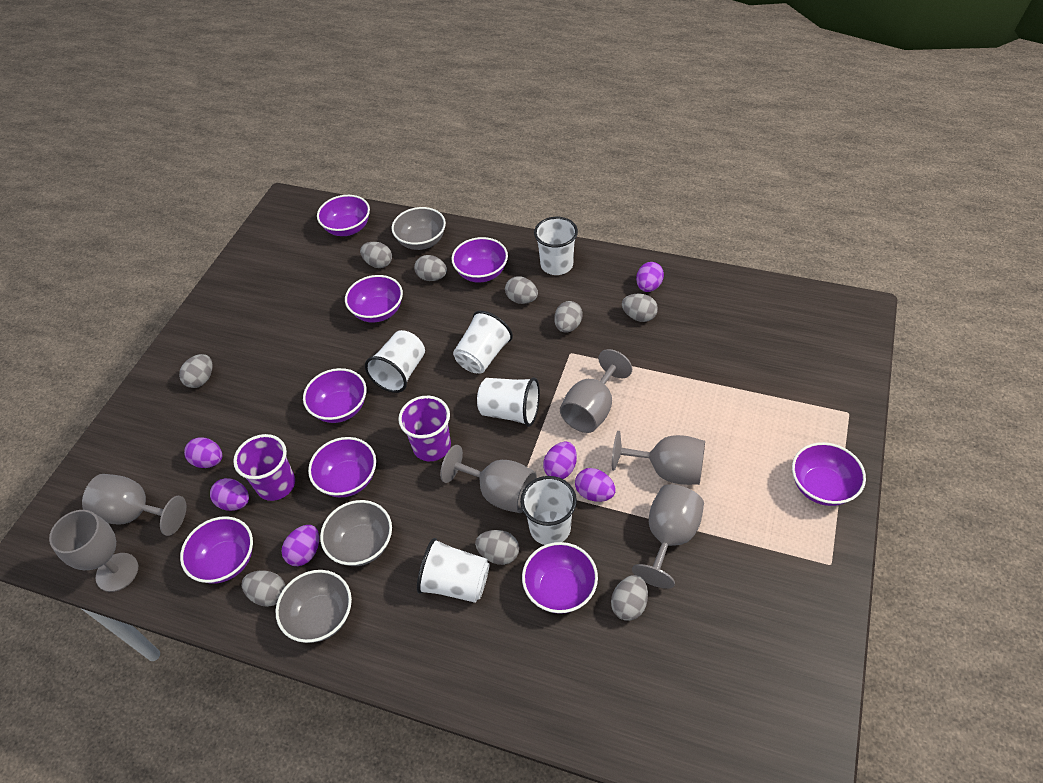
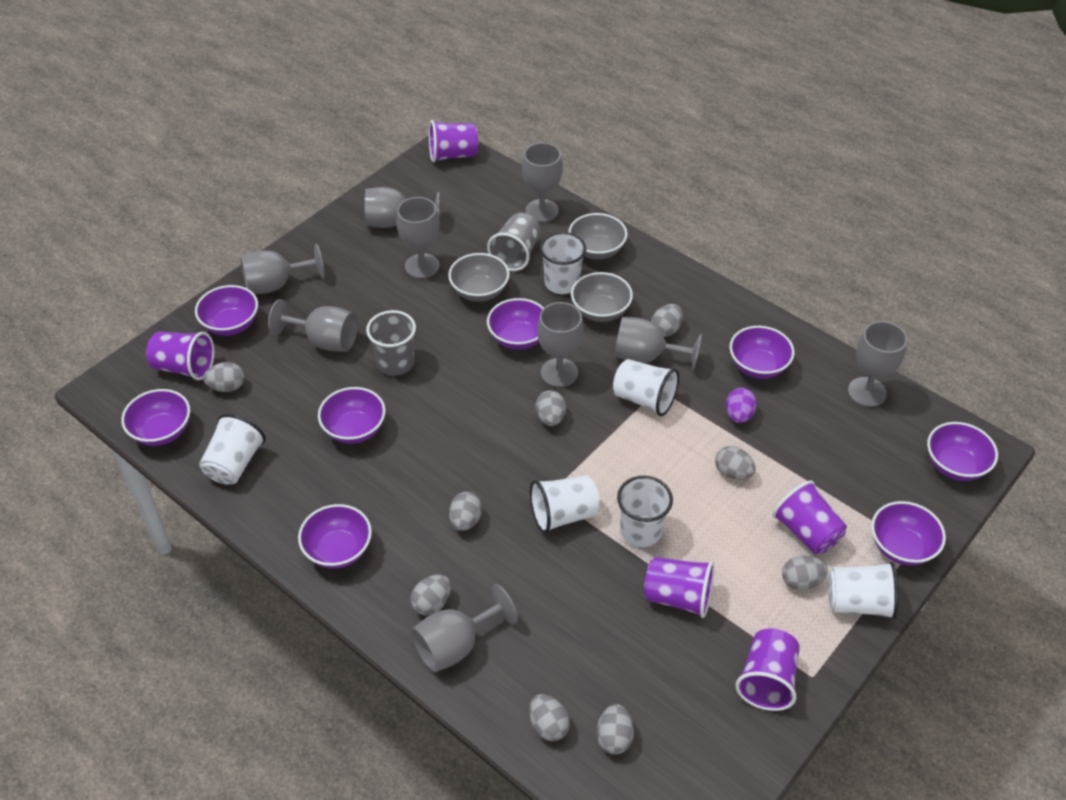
grey cup: none = 0 -> [366,310,416,376] [487,213,541,271] = 2
grey goblet: [49,510,138,592] [82,474,186,536] [440,445,537,513] [560,349,632,433] [612,431,705,485] [632,484,704,589] = 6 -> [240,244,325,294] [268,299,358,352] [365,187,439,228] [396,197,440,279] [411,584,518,673] [522,143,563,222] [537,302,584,387] [614,317,702,371] [848,321,907,407] = 9
purple cup: [233,434,295,501] [398,396,451,461] = 2 -> [146,332,214,380] [429,120,478,162] [644,557,714,618] [735,629,800,711] [772,480,847,554] = 5
purple egg: [184,437,222,468] [210,478,249,511] [282,525,319,566] [543,442,577,479] [575,468,616,502] [636,262,664,292] = 6 -> [726,388,757,423] = 1

